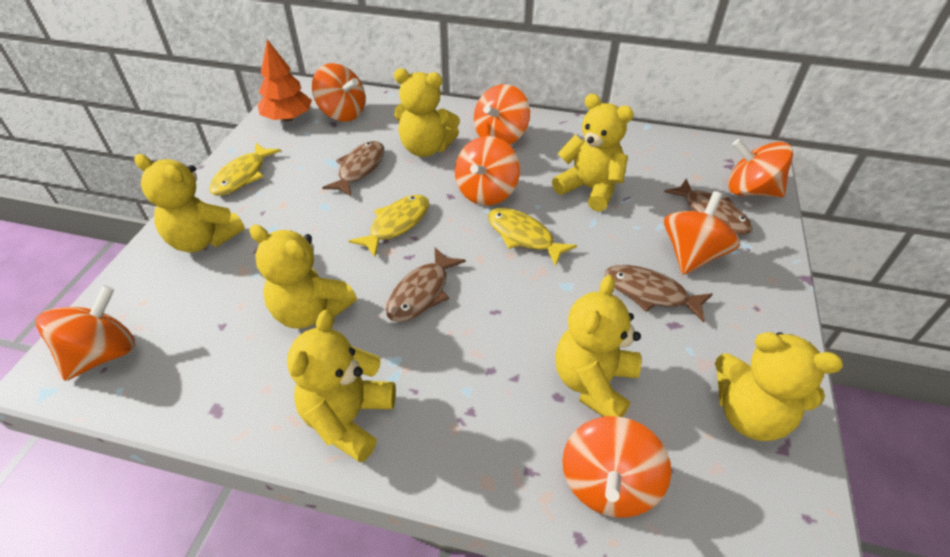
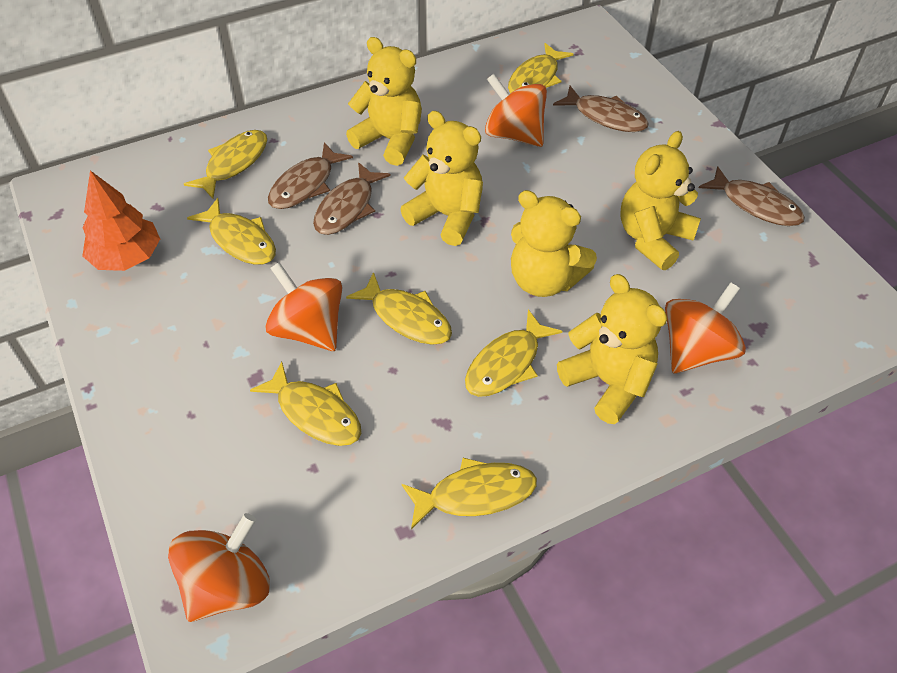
orange spinning top: [36,285,135,381] [312,63,365,122] [455,136,520,206] [474,84,530,145] [562,416,671,518] [664,191,740,275] [728,139,793,197] = 7 -> [168,513,270,622] [265,262,342,351] [485,74,547,147] [665,282,746,373] = 4
yellow fish: [209,143,281,196] [349,195,429,257] [488,208,577,266] = 3 -> [184,130,267,199] [187,198,276,265] [250,361,361,446] [346,272,452,345] [402,458,537,529] [465,309,562,397] [508,43,574,93] = 7
yellow teddy bear: [134,154,245,252] [249,225,357,329] [287,310,396,463] [394,68,460,157] [552,94,634,212] [555,275,641,417] [715,332,843,441] = 7 -> [346,37,422,166] [400,111,483,246] [511,190,597,297] [557,274,667,424] [620,131,701,270] = 5

